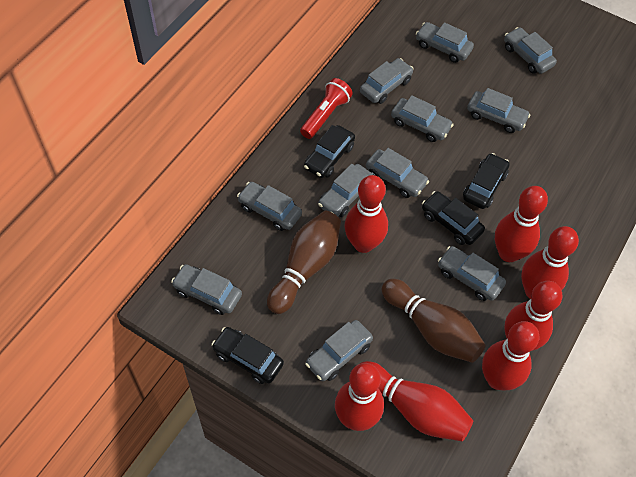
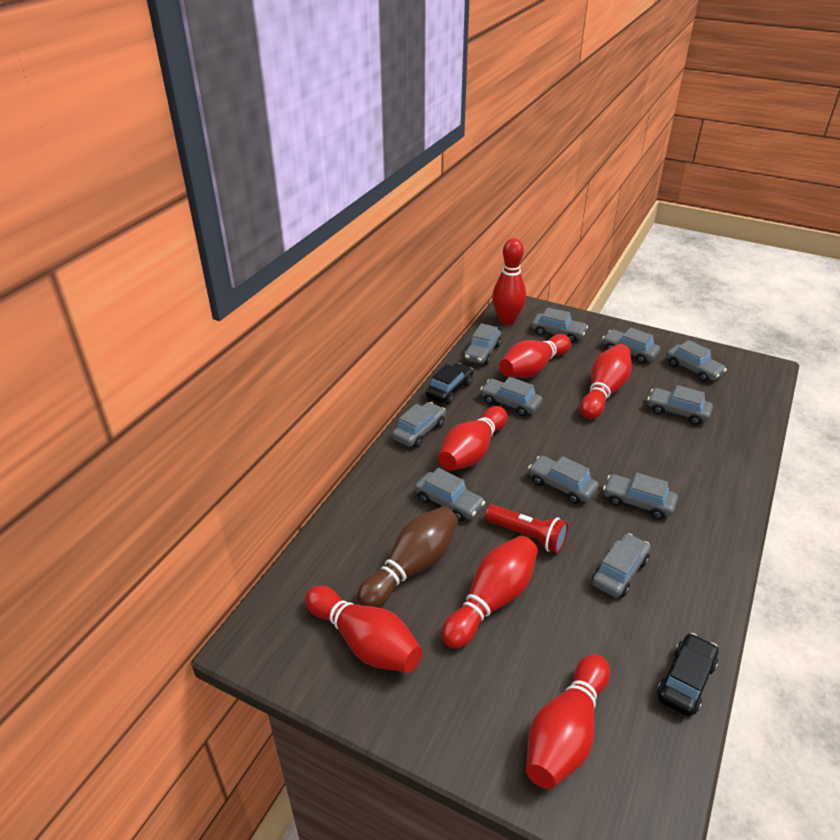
black car: [211,327,284,384] [304,125,355,178] [422,191,485,245] [463,153,510,209] = 4 -> [426,363,473,404] [657,633,718,716] = 2
brown bowling pin: [267,211,341,314] [382,279,486,363] = 2 -> [357,506,458,608] = 1

